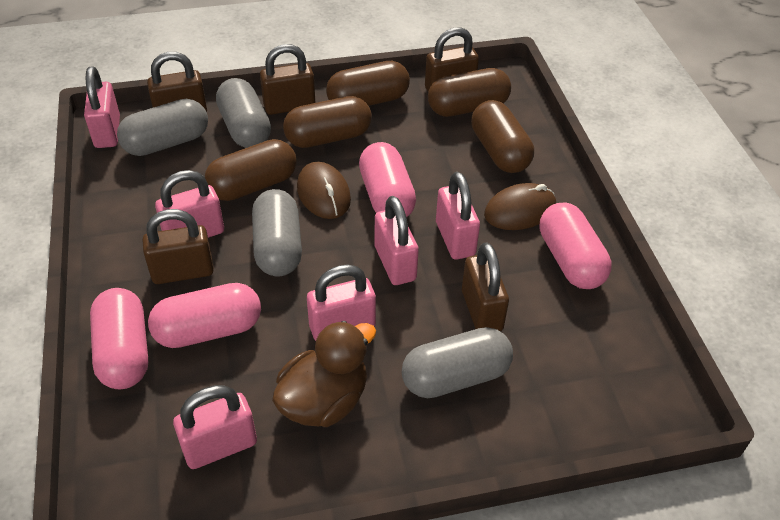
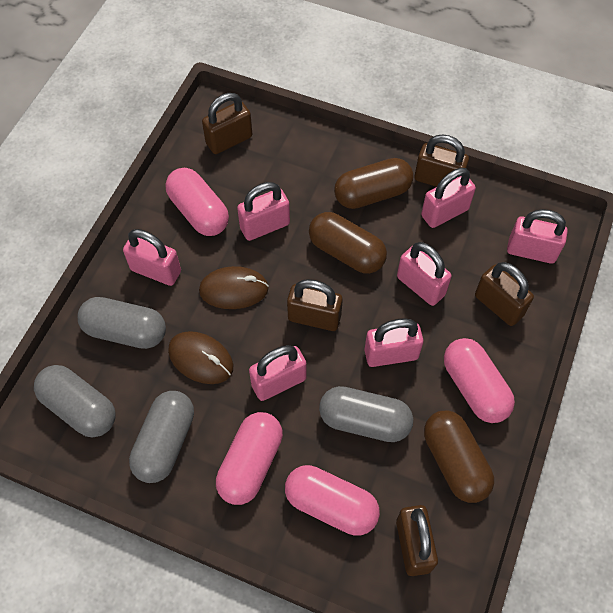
brown capsule: [205,139,296,201] [283,96,372,148] [326,61,410,106] [428,68,511,117] [471,100,534,173] = 5 -> [309,212,387,274] [334,158,413,209] [424,410,494,503] = 3
brown duck: [272,321,376,427] = 1 -> none = 0
pink padlock: [84,66,120,148] [155,170,224,238] [173,385,257,469] [307,264,376,341] [375,196,419,285] [436,172,480,260] = 6 -> [123,229,181,286] [237,182,290,241] [249,345,307,401] [364,318,424,367] [397,242,452,306] [421,168,476,228] [507,209,568,264] = 7

